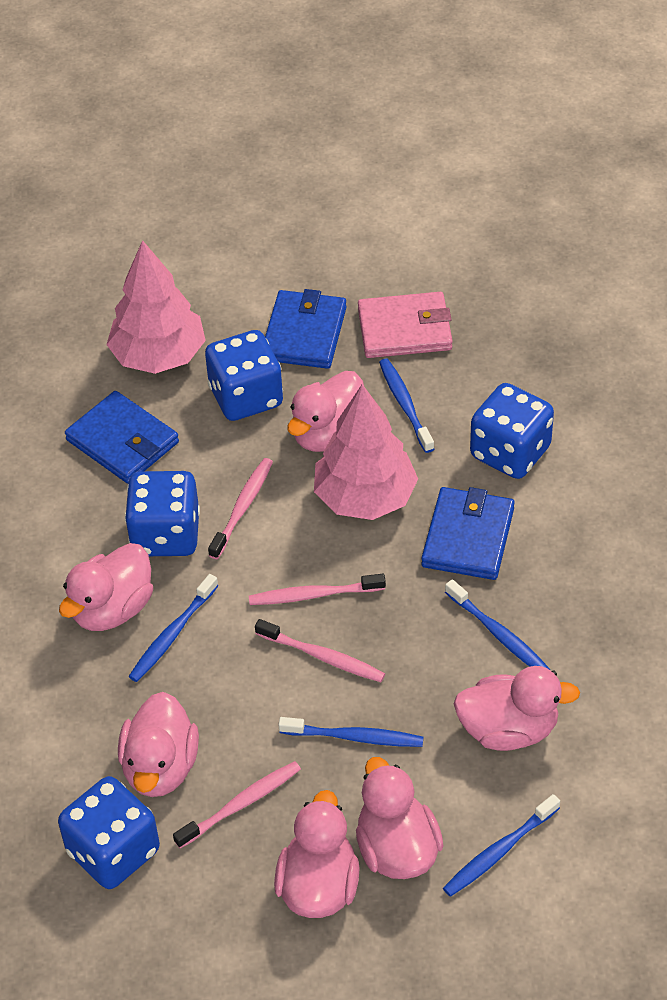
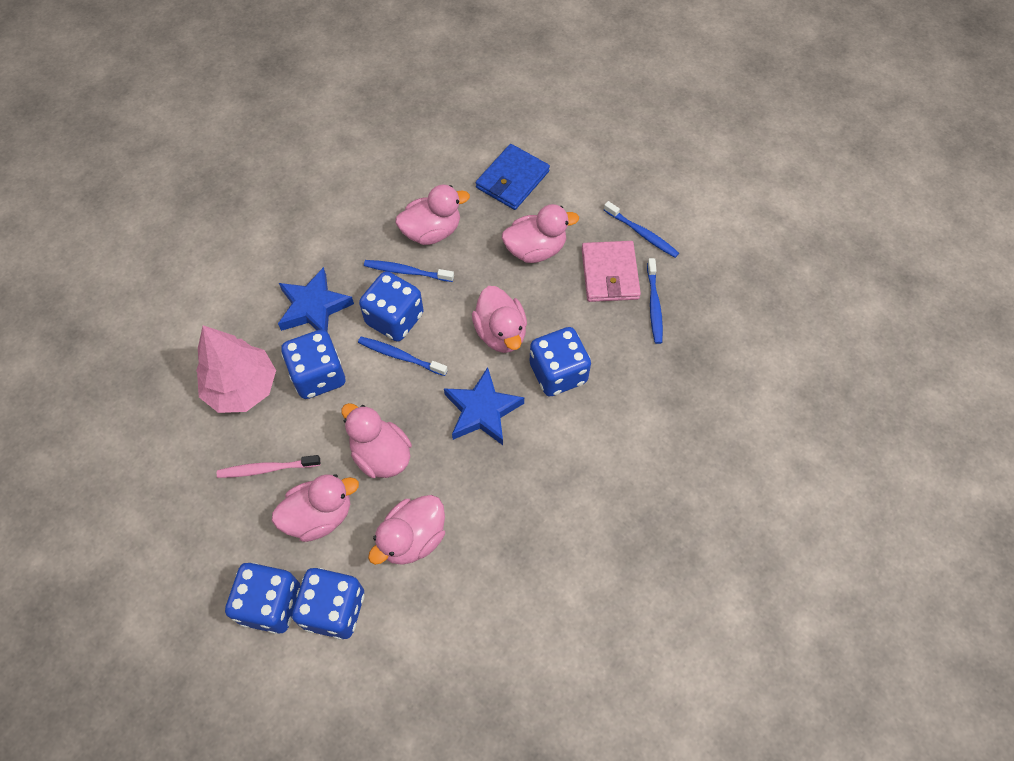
blue dice: [58,776,160,889] [125,471,200,556] [205,330,283,421] [470,383,554,479] = 4 -> [225,562,300,634] [281,329,345,399] [292,568,365,640] [359,271,424,342] [530,327,591,397] = 5
blue star: none = 0 -> [278,267,354,332] [444,367,524,445] = 2
blue toothbrush: [128,574,218,682] [278,717,424,747] [379,358,434,453] [443,794,560,897] [445,579,550,670] = 5 -> [358,337,448,376] [364,260,454,282] [604,201,679,258] [647,258,663,344] = 4
blue wallet: [65,391,179,484] [265,289,347,369] [421,487,515,580] = 3 -> [476,144,550,210] = 1
pink toothbrush: [173,761,301,849] [208,458,273,559] [249,574,386,605] [255,619,385,682] = 4 -> [217,455,321,478] = 1
pink tree: [106,240,206,374] [314,384,418,520] = 2 -> [196,325,276,413] = 1

